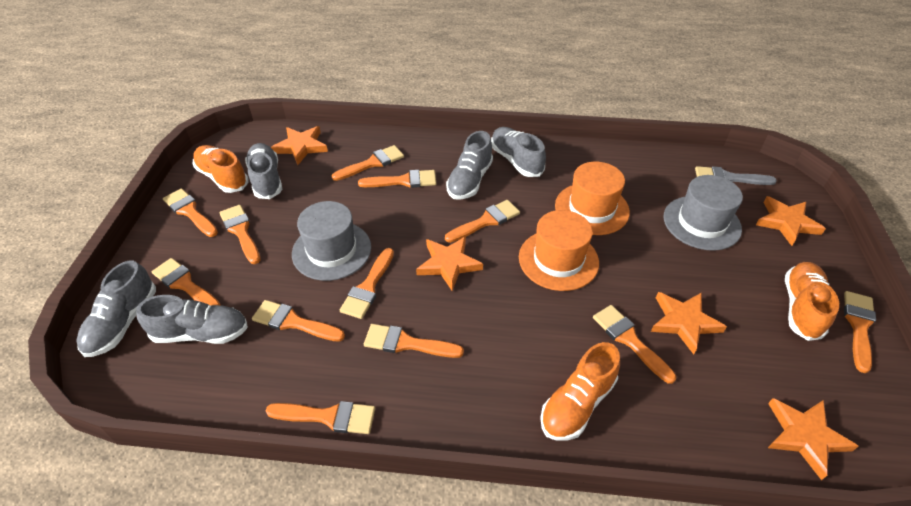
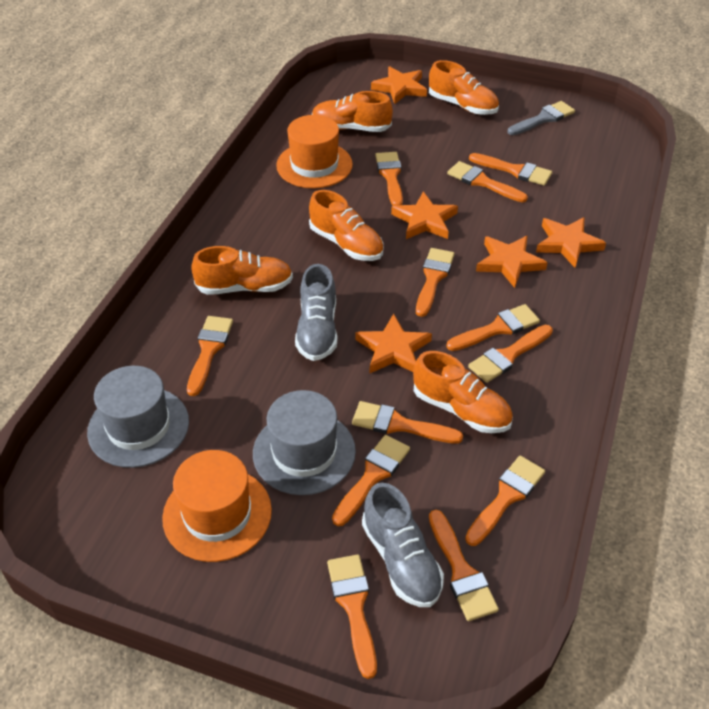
grey shoe: [76,261,156,357] [136,295,248,344] [245,143,282,199] [446,131,493,200] [491,127,546,177] = 5 -> [295,264,337,361] [362,483,444,607] = 2
orange shoe: [192,145,249,193] [540,342,620,441] [785,262,839,341] = 3 -> [191,246,293,295] [309,190,384,261] [312,91,393,132] [413,351,513,433] [429,60,499,115] = 5

